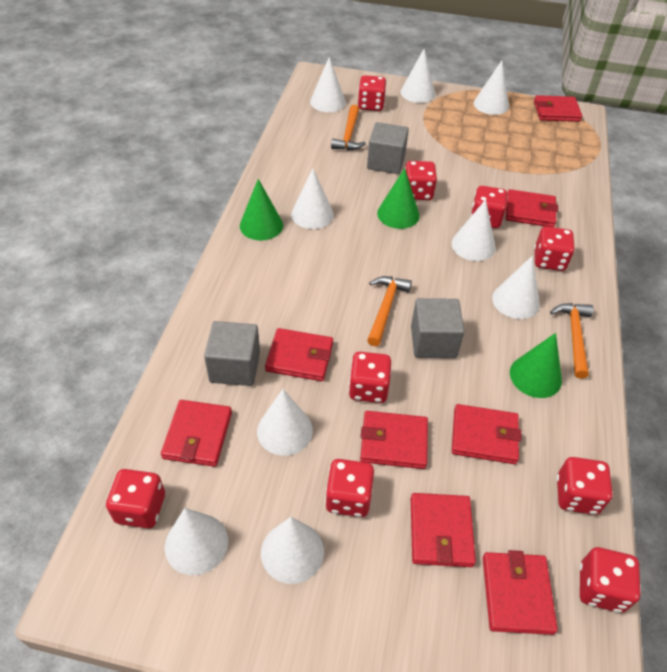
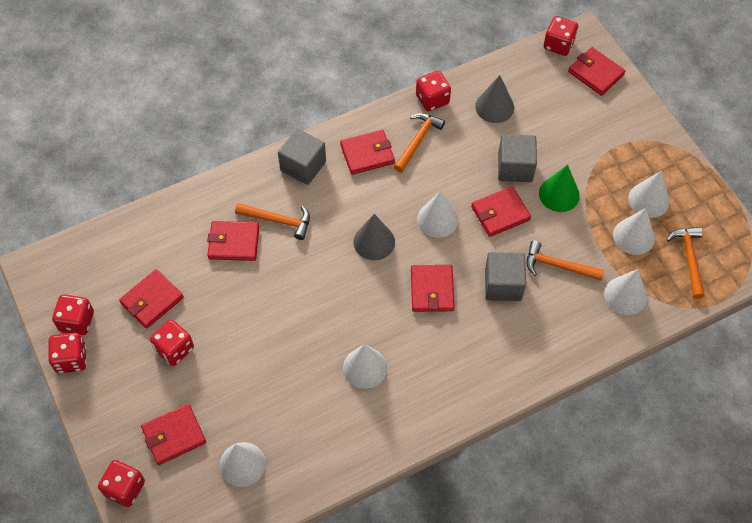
green cone: [240,179,283,241] [377,168,420,229] [510,333,562,398] = 3 -> [539,165,580,212] = 1
grey cone: none = 0 -> [353,214,395,260] [475,75,514,123] = 2
orange hammer: [331,105,366,150] [367,276,412,346] [550,303,594,379] = 3 -> [235,203,310,240] [394,113,445,172] [526,241,604,281] [667,227,704,299] = 4
red dice: [106,469,165,528] [325,459,374,517] [349,352,391,403] [358,75,386,111] [405,161,437,200] [471,186,508,228] [534,226,575,271] [557,457,613,515] [580,547,641,613] = 9 -> [48,333,87,373] [52,294,94,335] [98,460,145,507] [150,319,194,366] [416,71,451,112] [544,16,578,56] = 6
red wallet: [161,400,232,467] [265,328,333,381] [360,411,428,469] [411,493,476,567] [452,404,521,464] [483,550,558,635] [505,189,558,227] [534,95,582,122] = 8 -> [119,269,184,329] [141,404,206,465] [207,221,259,261] [340,130,395,175] [411,265,455,312] [471,186,531,237] [568,47,626,96] = 7
white cone: [165,508,228,575] [257,389,313,456] [261,517,324,584] [291,168,334,229] [310,57,346,112] [400,49,435,103] [451,199,496,261] [474,61,509,115] [492,256,540,319] = 9 -> [220,442,266,487] [343,344,387,389] [417,191,458,238] [604,269,647,315] [613,208,655,255] [628,171,669,218] = 6

